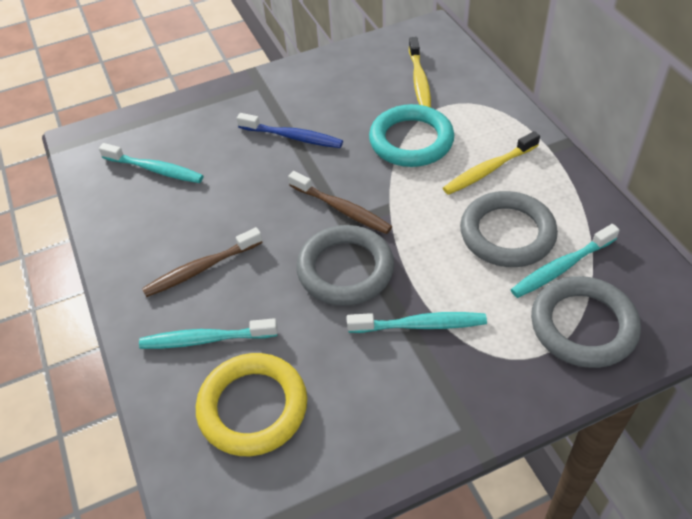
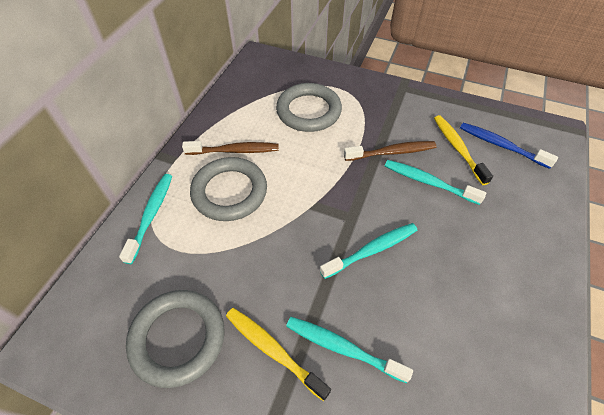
turquoise ring: [369,104,454,167] = 1 -> none = 0
yellow ring: [196,353,307,456] = 1 -> none = 0

